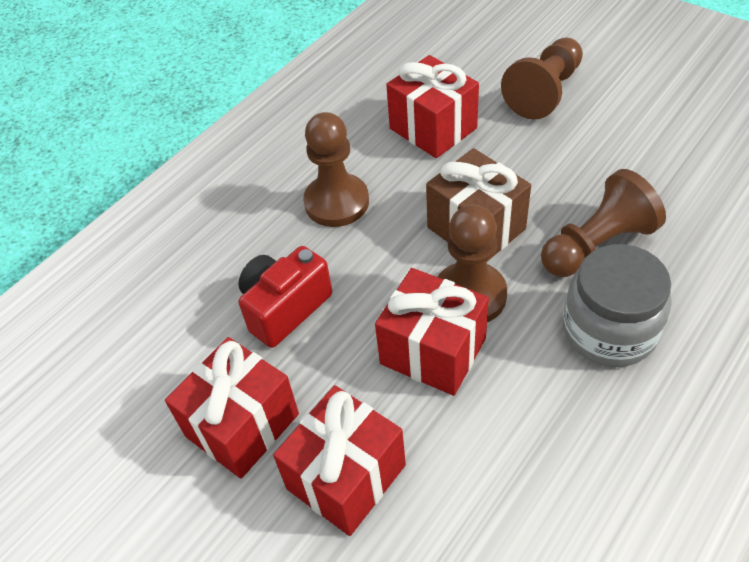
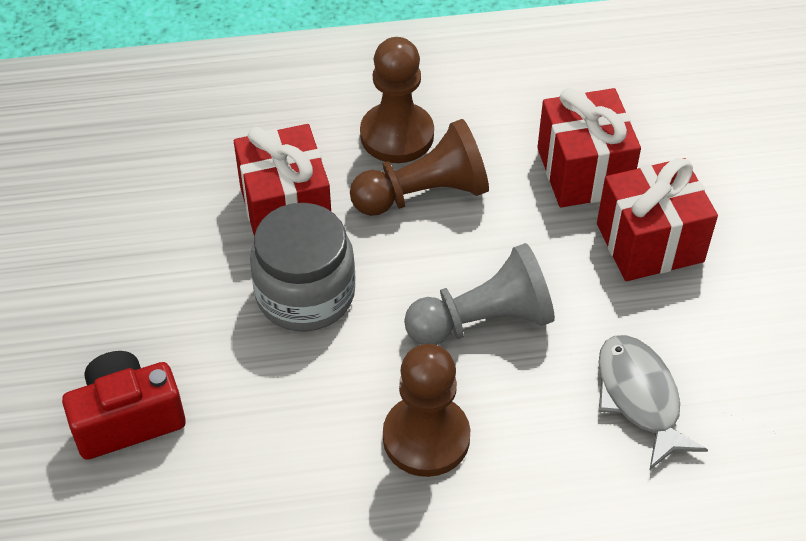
brown gift: [426,148,531,262] = 1 -> none = 0
brown pawn: [303,112,369,227] [438,205,507,322] [501,38,583,120] [541,169,666,277] = 4 -> [350,119,489,216] [360,37,434,163] [383,344,470,477] = 3
grey fish: none = 0 -> [598,335,708,470] = 1
grey pawn: none = 0 -> [404,243,555,345] = 1
red gift: [165,337,299,479] [273,385,406,536] [375,268,489,396] [386,55,479,158] = 4 -> [234,124,331,236] [537,88,641,208] [597,158,718,281] = 3

